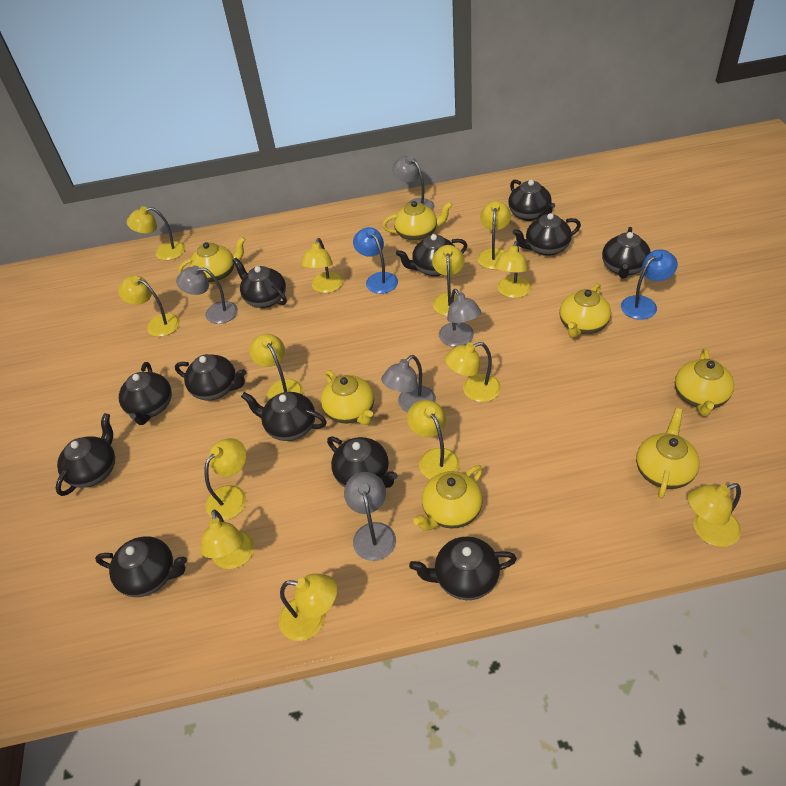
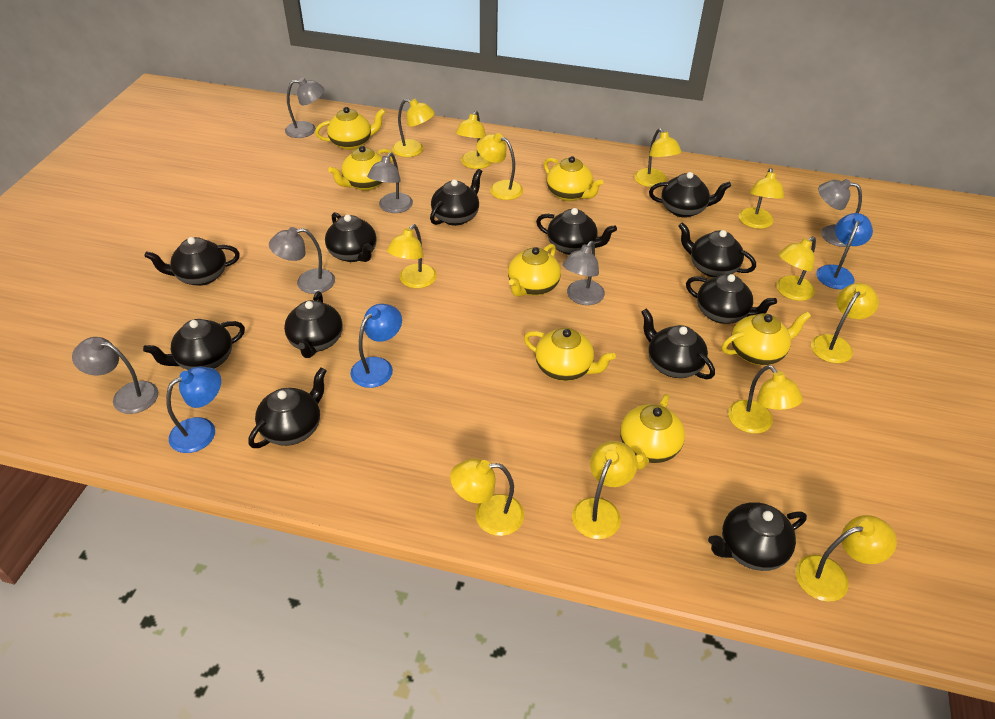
blue lamp: [353,227,398,294] [621,249,678,320] = 2 -> [166,367,221,453] [350,304,402,388] [816,213,873,289] = 3
grey lamp: [176,266,238,324] [344,472,396,561] [381,355,436,412] [392,156,434,211] [439,289,482,347] = 5 -> [72,337,158,414] [269,227,335,294] [285,78,324,138] [367,153,413,213] [563,241,605,305] [818,179,862,247] = 6
yellow lamp: [118,275,180,337] [127,207,185,261] [200,510,254,569] [205,438,246,520] [249,334,303,401] [278,574,337,641] [301,238,343,293] [407,400,460,479] [432,245,464,316] [445,342,501,402] [478,201,511,269] [495,241,531,298] [688,483,741,547] = 13 -> [387,224,437,288] [392,99,435,157] [450,459,524,536] [456,111,492,169] [477,133,523,200] [572,441,638,539] [634,128,682,187] [728,365,803,434] [739,168,784,229] [776,236,816,301] [795,515,897,602] [811,283,879,364] = 12

